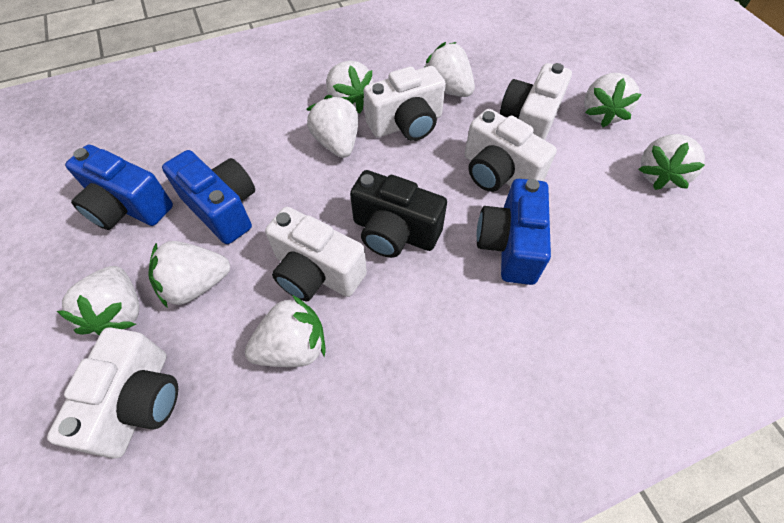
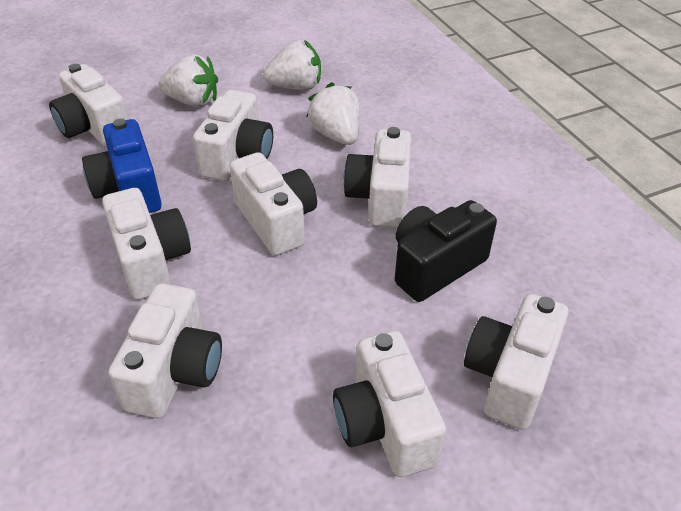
blue camera: [65,145,173,230] [162,150,255,244] [476,179,551,285] = 3 -> [82,118,162,213] = 1
white camera: [47,327,178,459] [265,207,367,301] [364,66,446,141] [465,109,557,192] [500,63,572,140] = 5 -> [49,64,128,147] [102,188,191,300] [109,283,222,418] [193,90,273,181] [230,152,317,256] [333,331,446,477] [343,127,411,228] [464,294,568,430] = 8
white strawberry: [57,266,139,336] [148,241,230,308] [245,295,325,367] [307,95,358,158] [326,61,374,114] [424,42,475,97] [584,73,642,127] [638,134,705,190] = 8 -> [158,54,218,107] [263,40,321,91] [306,82,360,145] = 3

